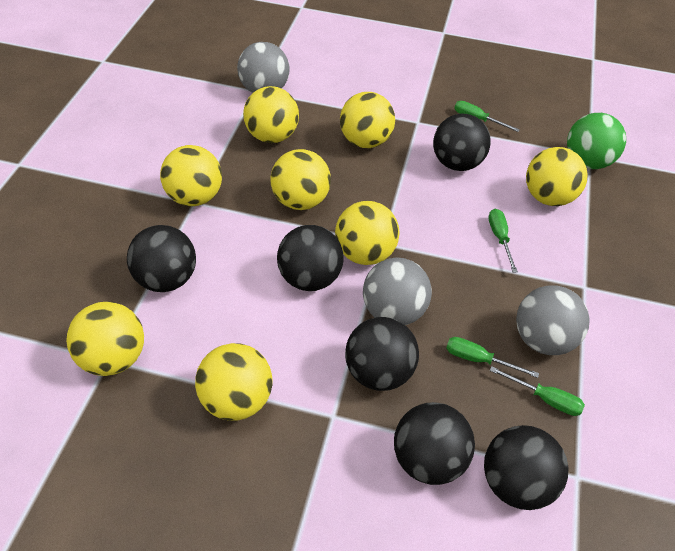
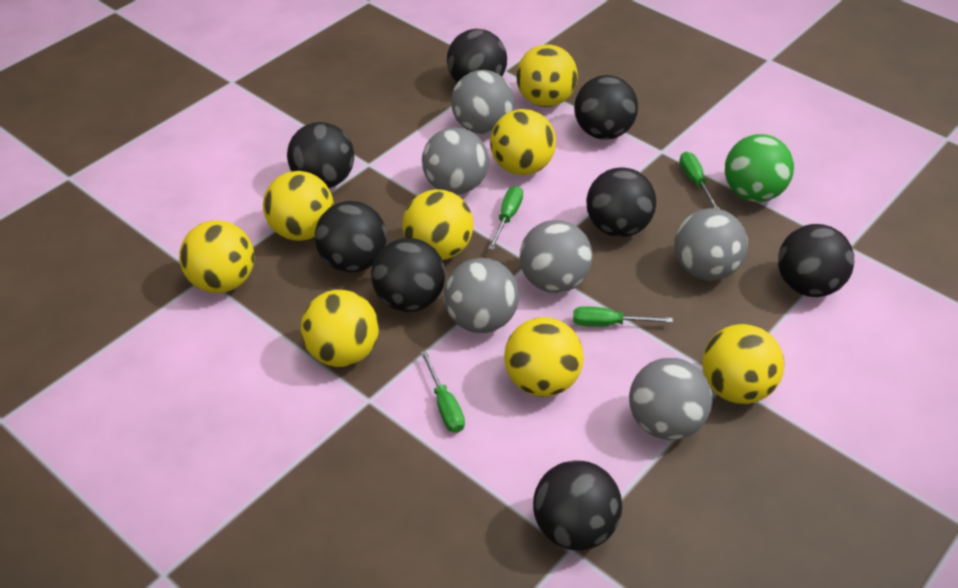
black ball: [127,225,196,292] [277,225,344,291] [345,317,419,391] [394,402,475,485] [433,113,491,171] [484,425,569,510] = 6 -> [287,122,354,188] [315,201,387,273] [371,238,445,312] [447,29,507,83] [533,460,622,551] [574,75,638,140] [586,168,656,237] [778,224,854,297] = 8
grey ball: [237,42,290,93] [363,257,432,325] [516,285,590,355] = 3 -> [422,127,489,195] [444,258,519,333] [451,70,514,134] [520,220,593,293] [629,358,712,440] [674,208,748,281] = 6

